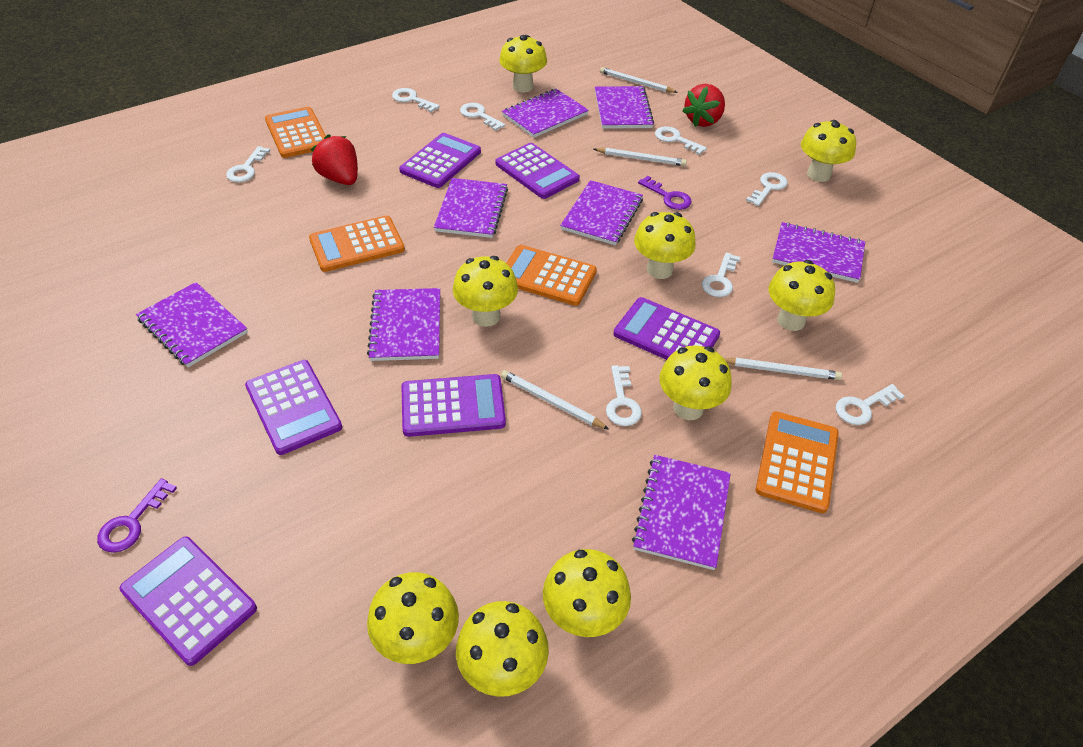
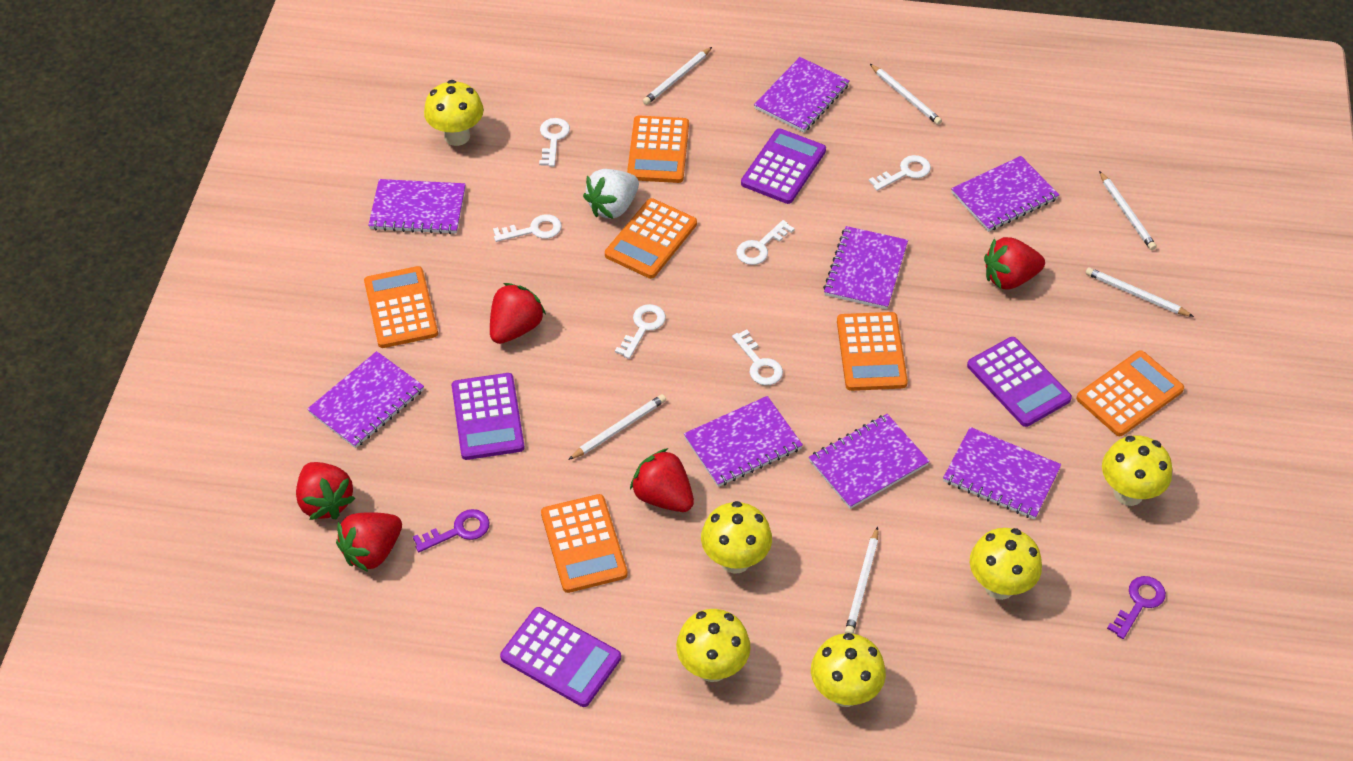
orange calculator: [265,107,326,158] [309,216,405,272] [506,245,597,306] [756,411,839,513] = 4 -> [364,266,438,348] [541,494,628,593] [605,198,697,279] [627,115,689,183] [837,312,908,391] [1076,350,1184,436] = 6
purple calculator: [120,536,257,666] [245,360,342,455] [399,133,481,188] [401,374,506,437] [495,143,580,199] [613,297,720,360] = 6 -> [452,373,525,460] [500,607,621,707] [741,128,826,204] [967,337,1072,427] = 4
red strawberry: [311,134,358,185] [683,84,725,127] = 2 -> [296,462,355,520] [336,512,402,572] [490,283,546,344] [630,448,694,512] [984,237,1045,289] = 5
white key: [226,146,270,182] [392,88,440,112] [460,103,505,131] [606,365,642,426] [655,126,707,155] [702,253,741,297] [746,172,788,206] [836,384,905,425] = 8 -> [493,214,562,242] [539,118,570,167] [615,304,666,359] [732,329,783,385] [736,220,795,265] [869,155,931,191] = 6
white pencil: [501,370,609,429] [594,148,687,166] [600,67,678,93] [724,357,842,380] = 4 -> [568,394,666,460] [643,47,712,105] [845,527,878,634] [870,64,942,125] [1086,267,1194,317] [1099,171,1157,250] = 6
white strawberry: none = 0 -> [583,169,639,219] = 1
yellow mushroom: [367,572,459,664] [453,256,518,327] [456,601,549,697] [499,35,547,92] [543,549,631,637] [634,212,696,279] [659,345,732,420] [768,260,835,331] [801,120,856,182] = 9 -> [424,80,484,146] [676,609,751,682] [701,501,772,574] [811,633,886,707] [970,528,1042,600] [1102,435,1172,506] = 6

